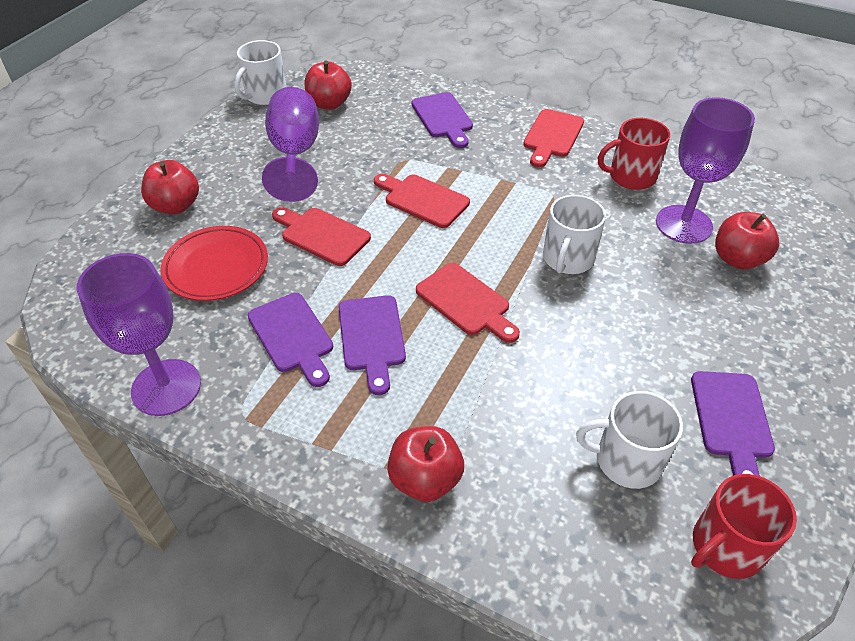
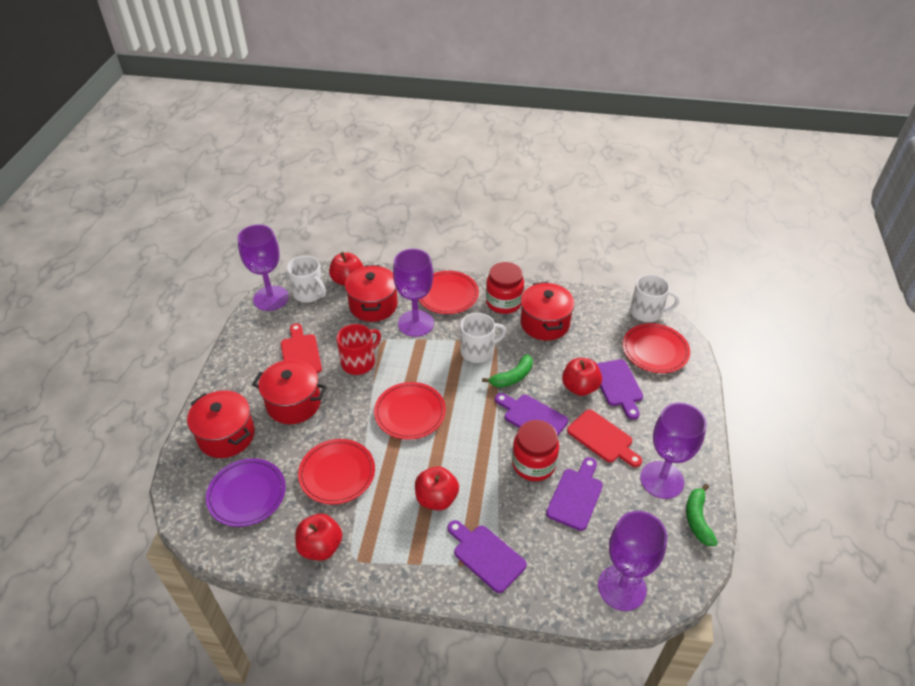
green banana: none = 0 -> [482,354,533,388] [686,484,718,546] = 2
purple goblet: [77,253,201,416] [262,87,319,202] [656,97,755,244] = 3 -> [237,224,289,311] [393,249,434,337] [598,511,667,611] [640,402,707,499] = 4
purple plate: none = 0 -> [206,458,286,527] = 1
red cutting board: [272,207,371,266] [374,174,470,228] [416,263,520,343] [523,109,584,167] = 4 -> [281,323,322,373] [567,409,642,467] = 2
red jar: none = 0 -> [486,262,524,314] [512,420,559,481] = 2
red mug: [598,118,670,190] [691,474,797,579] = 2 -> [337,324,381,375] = 1
red plate: [161,226,268,301] = 1 -> [298,439,375,505] [374,382,446,440] [419,271,479,314] [622,323,690,373] = 4
red pot: none = 0 -> [187,390,255,458] [252,360,327,424] [345,265,398,322] [520,282,575,341] = 4

